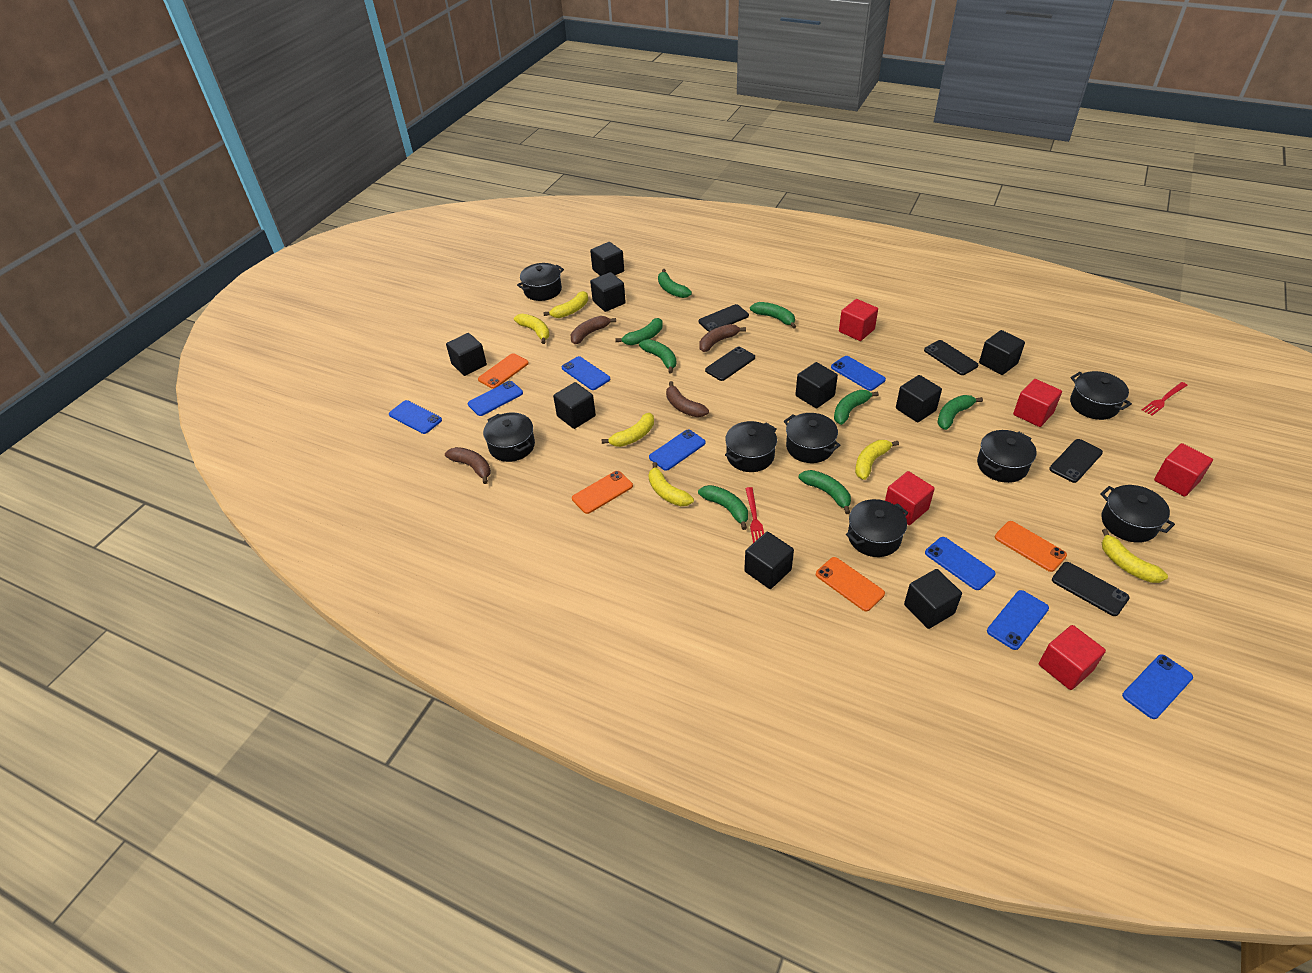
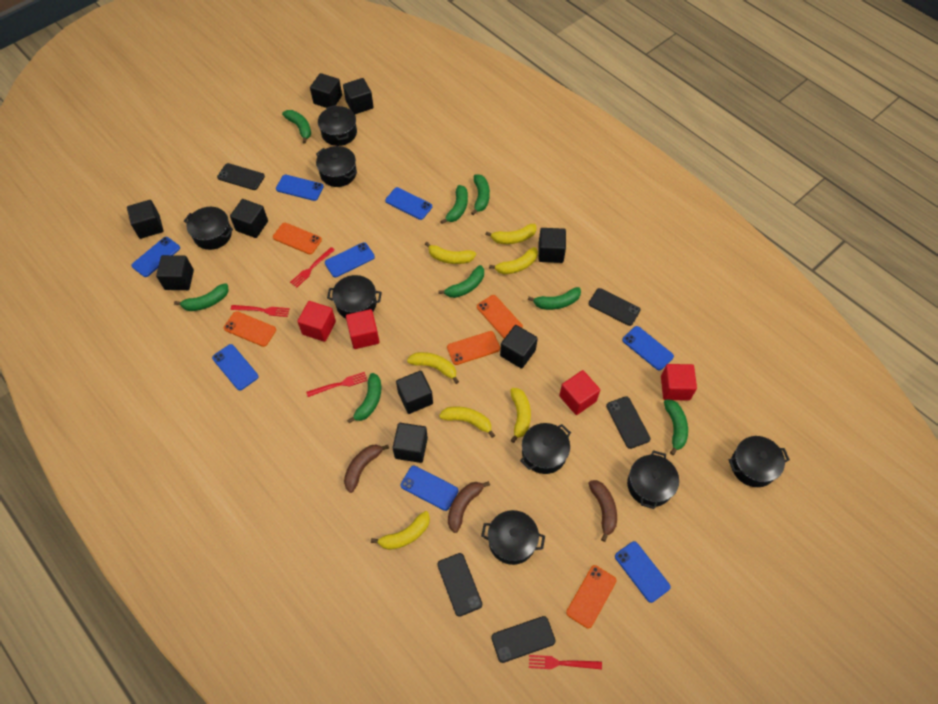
brown banana: [445,447,491,484] [571,316,616,344] [666,381,709,417] [700,324,746,352] = 4 -> [344,445,389,493] [448,481,490,533] [588,480,617,542] = 3
orange phone: [478,353,529,389] [572,471,633,514] [816,557,885,611] [995,521,1067,572] = 4 -> [224,311,276,347] [273,223,322,254] [447,331,500,365] [477,295,523,338] [566,565,617,629] = 5
red cube: [839,299,878,341] [885,471,935,525] [1013,379,1062,427] [1039,625,1106,690] [1154,443,1213,497] = 5 -> [297,301,336,342] [346,309,380,349] [559,370,600,415] [661,364,697,401] = 4
red fork: [745,487,764,543] [1142,382,1188,416] = 2 -> [231,305,290,317] [290,247,335,288] [306,372,368,397] [529,655,602,669] = 4
yellow banana: [514,314,550,344] [543,291,588,318] [602,413,654,447] [648,462,694,506] [855,440,899,480] [1102,529,1168,583] = 6 -> [371,511,430,550] [407,352,459,384] [425,242,476,264] [439,406,495,438] [485,224,536,244] [489,247,538,274] [510,388,531,443] = 7

